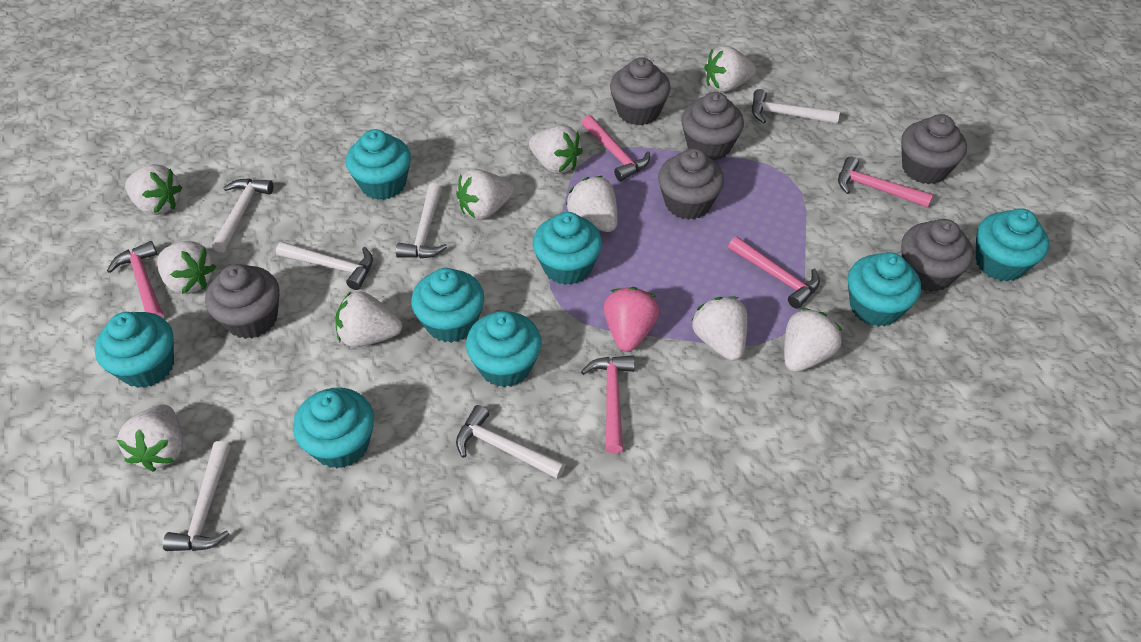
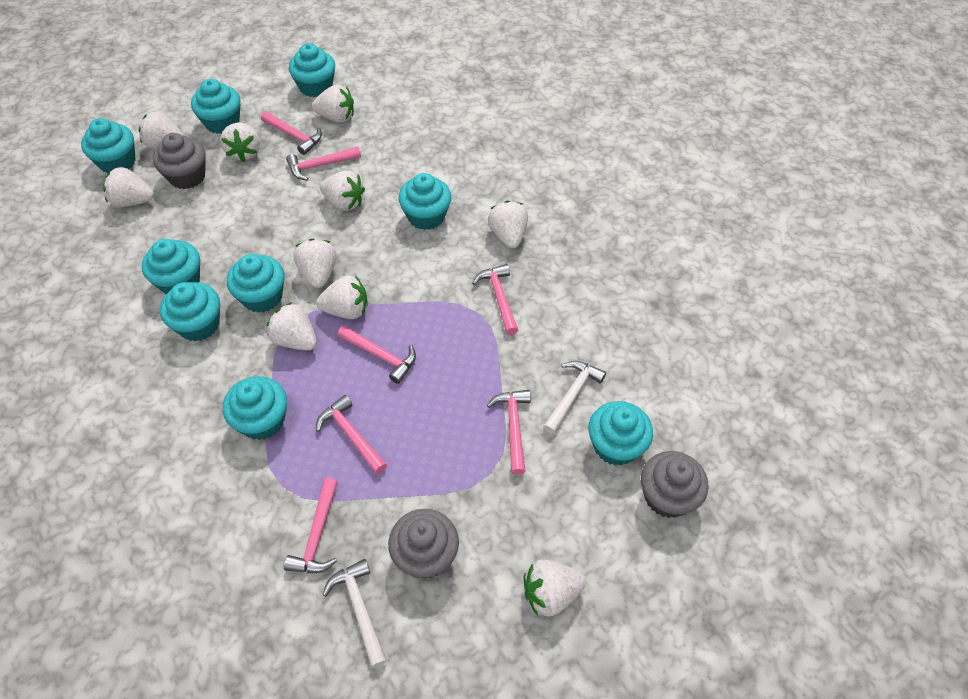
grey cupcake: [205,264,280,339] [610,57,671,125] [658,148,724,220] [681,92,744,161] [901,114,967,184] [901,219,973,292] = 6 -> [153,133,206,189] [388,509,459,579] [641,451,708,518] = 3
pink hammer: [107,241,164,318] [581,355,635,454] [582,115,650,181] [728,236,820,309] [838,156,933,208] = 5 -> [261,111,322,155] [284,478,338,573] [286,147,361,181] [316,395,387,474] [337,326,416,384] [472,264,518,335] [487,390,531,475] = 7
pink strawberry: [604,287,659,352] = 1 -> none = 0
turquoise cupcake: [94,312,174,388] [293,388,374,468] [346,129,411,200] [411,268,484,343] [466,311,542,387] [533,212,602,285] [848,252,921,327] [975,208,1049,282] = 8 -> [81,118,136,174] [142,239,200,294] [160,282,220,341] [191,79,241,134] [223,376,287,440] [227,254,285,313] [289,43,335,97] [398,173,451,230] [588,401,653,466] = 9
white hammer: [163,441,231,551] [212,178,273,253] [276,242,373,290] [396,183,447,258] [456,405,566,479] [752,89,840,124] = 6 -> [323,559,387,668] [543,361,606,434] = 2

